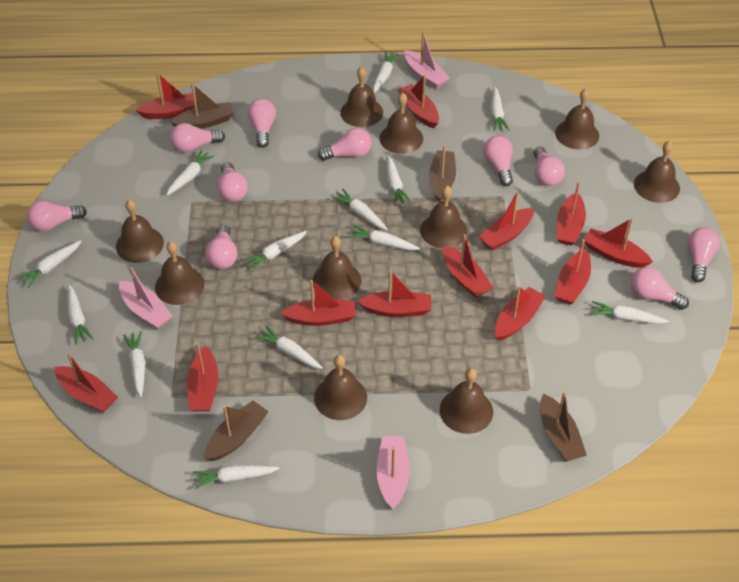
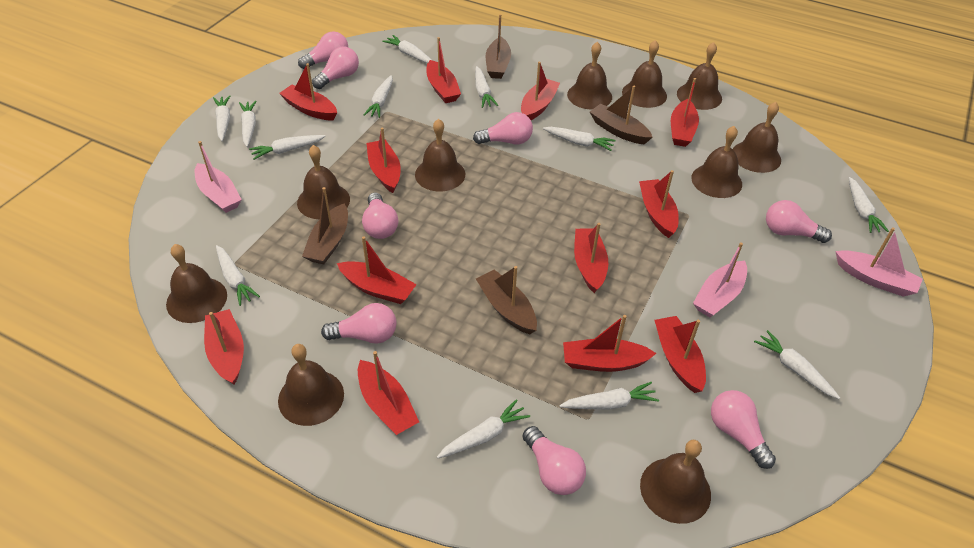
pink light bulb: [26,200,87,231] [170,123,225,152] [205,225,237,269] [217,162,248,202] [248,99,276,148] [318,128,372,161] [483,136,513,186] [533,147,565,186] [631,267,689,310] [687,227,720,282] = 10 -> [298,31,348,69] [312,47,359,89] [321,303,397,344] [362,193,398,239] [473,112,533,144] [523,426,586,495] [711,390,776,469] [766,200,832,243] = 8
white carrot: [17,240,82,288] [68,285,94,345] [123,331,145,397] [166,150,214,196] [193,465,280,489] [243,231,307,271] [255,325,323,369] [331,189,388,230] [348,225,420,250] [373,52,400,93] [386,155,411,205] [491,86,509,131] [590,301,669,324] = 13 -> [213,95,230,141] [216,245,260,306] [239,101,256,147] [249,135,326,160] [364,75,393,118] [382,35,431,63] [437,399,530,458] [475,66,498,108] [543,127,616,151] [559,382,659,409] [754,330,840,399] [849,177,889,233] = 12

